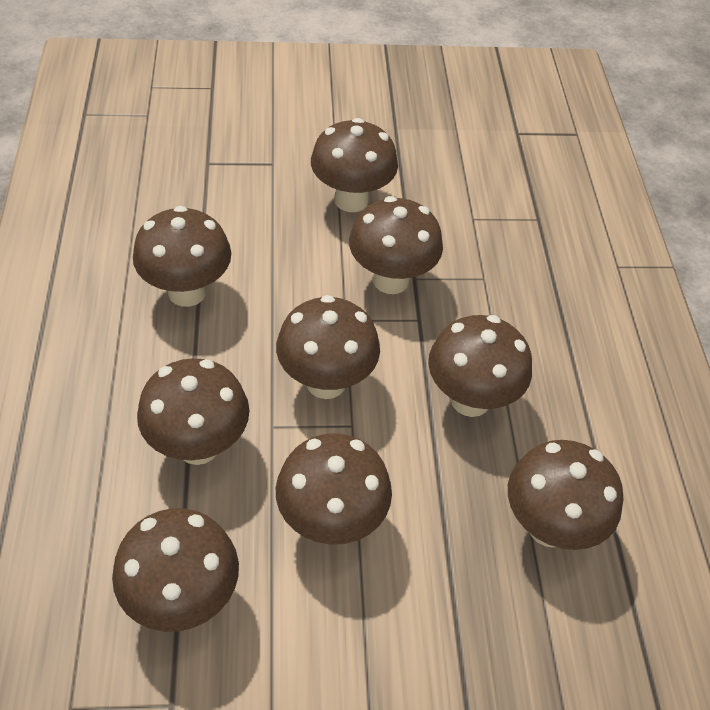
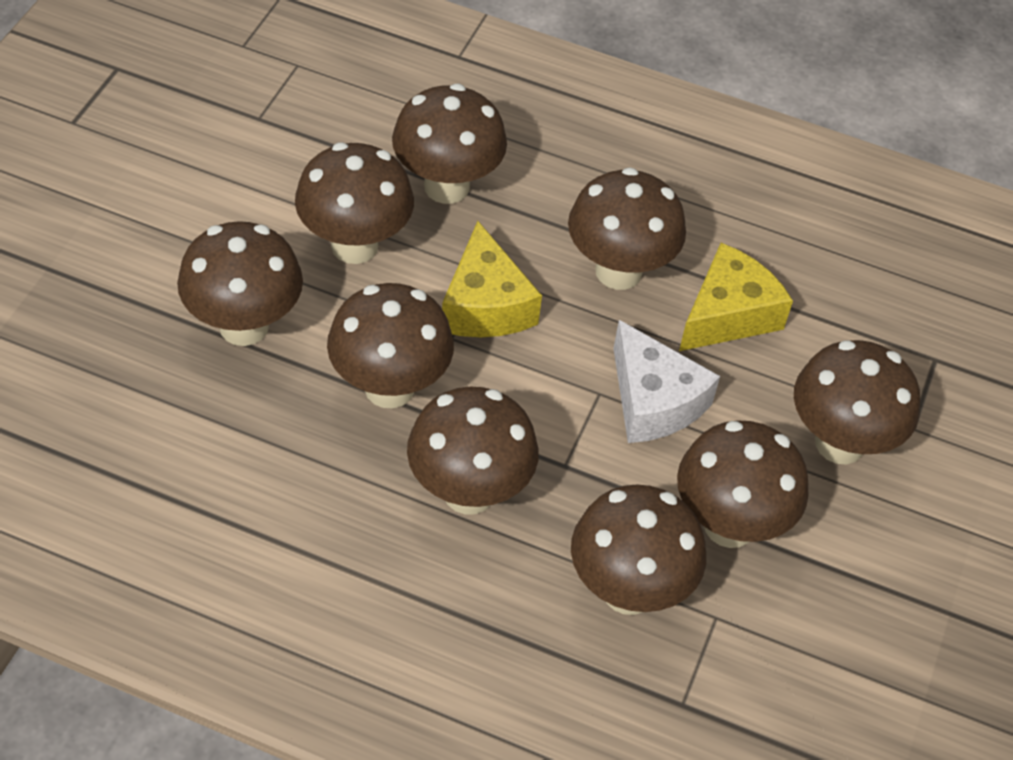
white cheese: none = 0 -> [613,320,720,443] = 1
yellow cheese: none = 0 -> [442,221,542,337] [679,243,793,351] = 2

